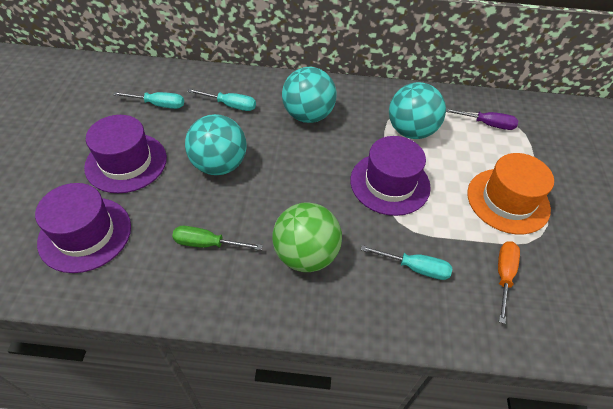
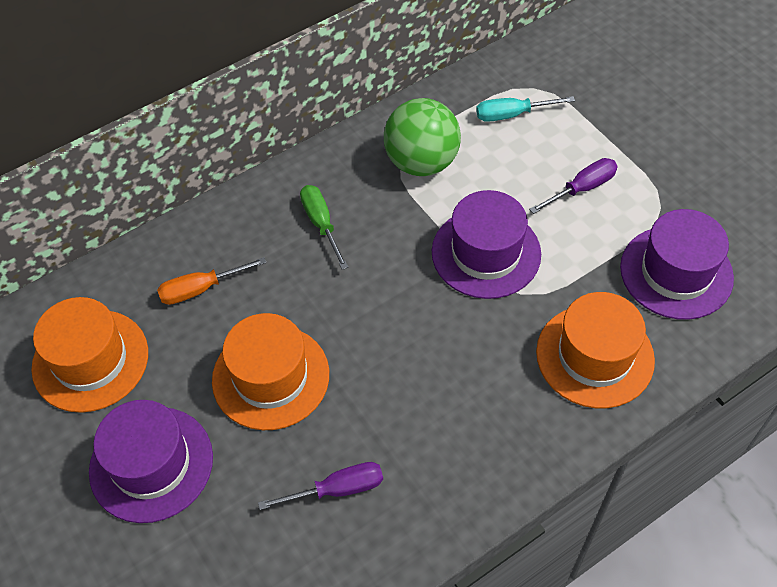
orange hat: [467,153,554,234] = 1 -> [31,297,148,413] [212,313,329,430] [536,292,655,408] = 3
purple screwdriver: [446,108,518,130] = 1 -> [258,462,383,510] [529,158,618,214] = 2
turquoise ball: [185,114,247,175] [282,67,336,123] [389,82,446,139] = 3 -> none = 0
turquoise screwdriver: [113,92,184,109] [188,89,256,111] [360,245,452,280] = 3 -> [476,96,575,122] = 1

